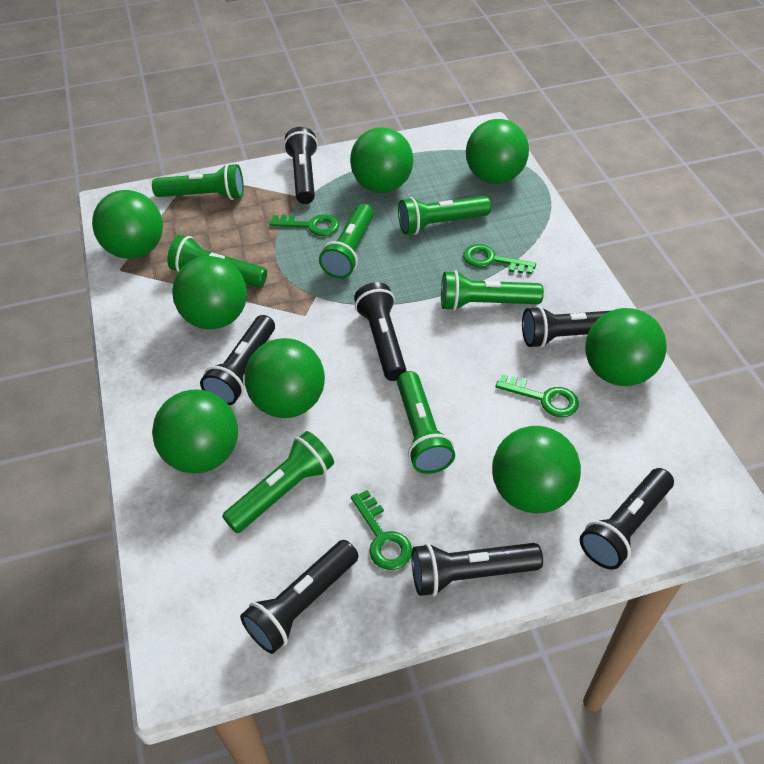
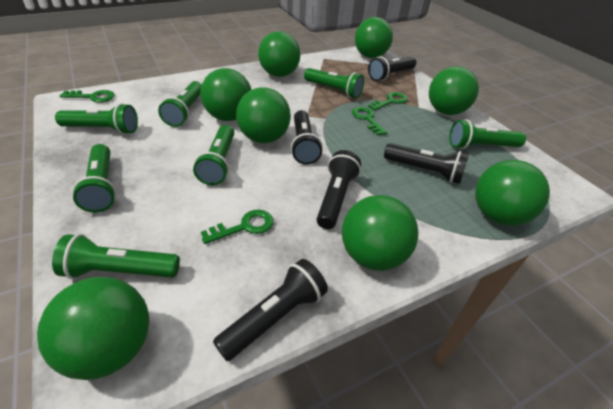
black flashlight: [200,315,275,405] [240,540,359,654] [284,127,318,204] [354,282,407,381] [412,543,543,596] [522,306,610,348] [580,468,674,570] = 7 -> [213,259,328,361] [291,110,323,165] [317,150,361,229] [368,57,417,81] [384,143,469,184] = 5

